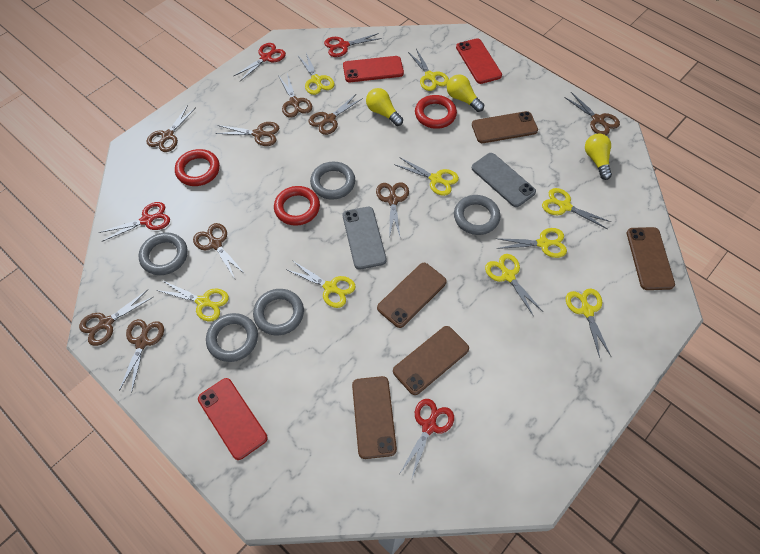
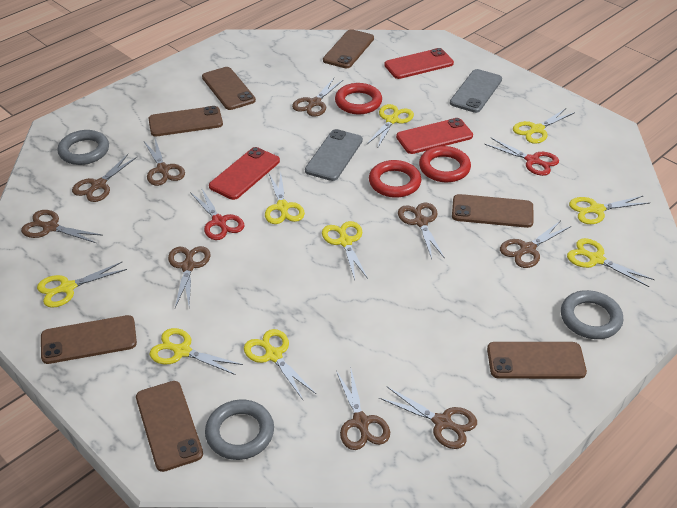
brown phone: [352,376,397,459] [377,263,447,328] [393,326,469,395] [472,111,538,143] [627,227,675,290] = 5 -> [41,315,137,364] [136,381,203,472] [148,106,223,137] [202,67,256,110] [323,29,374,68] [452,194,534,228] [487,342,587,379] = 7
grey ring: [138,232,188,275] [206,313,258,362] [253,289,304,335] [310,162,355,200] [454,195,501,235] = 5 -> [57,130,109,165] [205,400,274,460] [561,290,623,339] = 3
red scissors: [98,202,170,241] [234,43,286,81] [324,33,382,57] [400,399,454,478] = 4 -> [190,187,244,240] [485,137,559,176] = 2
yellow light bulb: [366,88,403,126] [447,74,484,112] [585,133,612,180] = 3 -> none = 0

